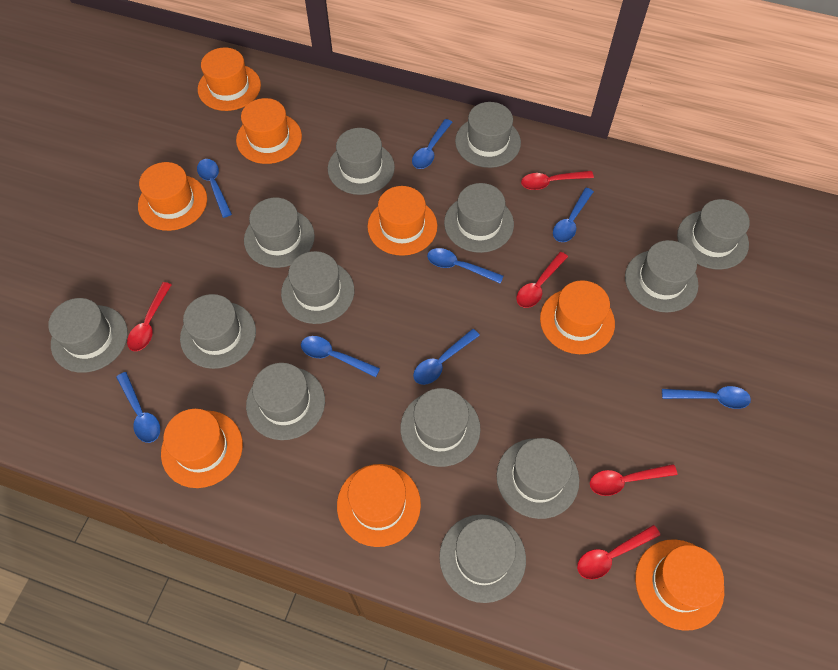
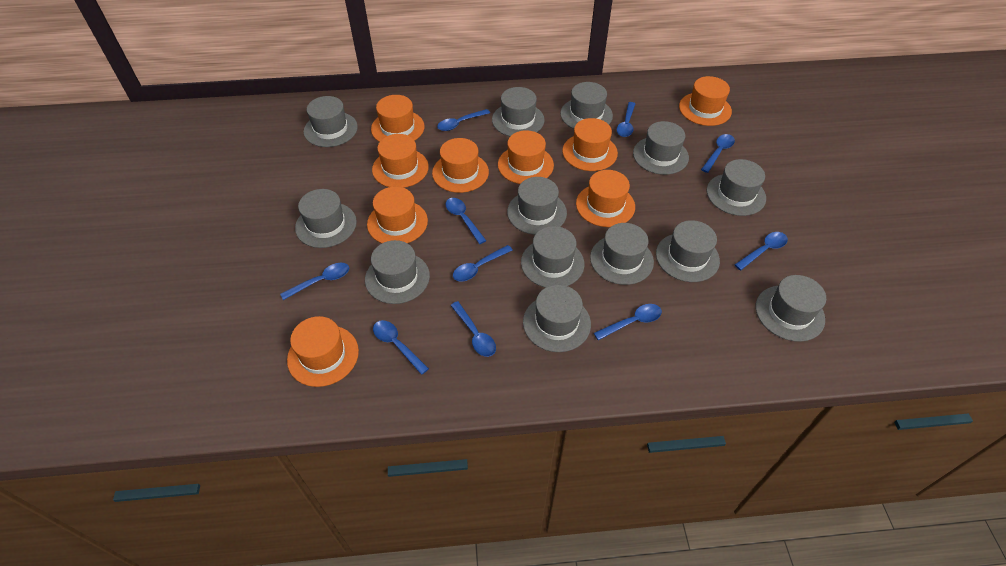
blue spoon: [116,372,160,443] [197,159,232,218] [301,336,380,377] [412,119,452,169] [413,329,480,385] [427,248,503,284] [553,188,594,242] [662,386,751,409] = 8 -> [280,263,349,300] [373,320,429,375] [437,109,490,131] [445,198,486,244] [450,301,496,357] [453,245,512,281] [594,304,662,340] [617,102,635,137] [701,134,735,173] [735,232,788,270] = 10
orange hat: [138,162,207,231] [161,409,243,488] [198,47,261,111] [236,98,302,164] [337,464,421,547] [367,186,437,256] [540,280,615,354] [635,539,724,631] = 8 -> [287,316,359,387] [367,187,428,243] [371,95,425,142] [372,134,429,188] [432,138,489,193] [498,130,554,184] [562,118,618,171] [576,170,635,227] [679,76,732,126] = 9
red spoon: [127,282,172,351] [517,252,568,308] [521,171,594,190] [577,525,660,580] [590,464,678,496] = 5 -> none = 0

